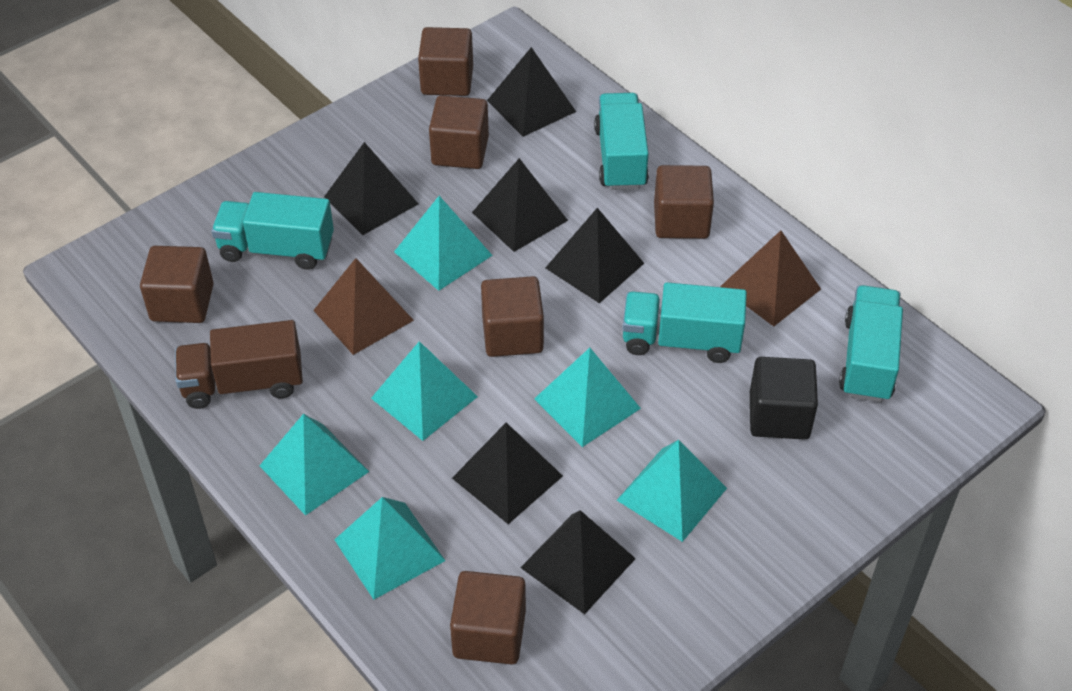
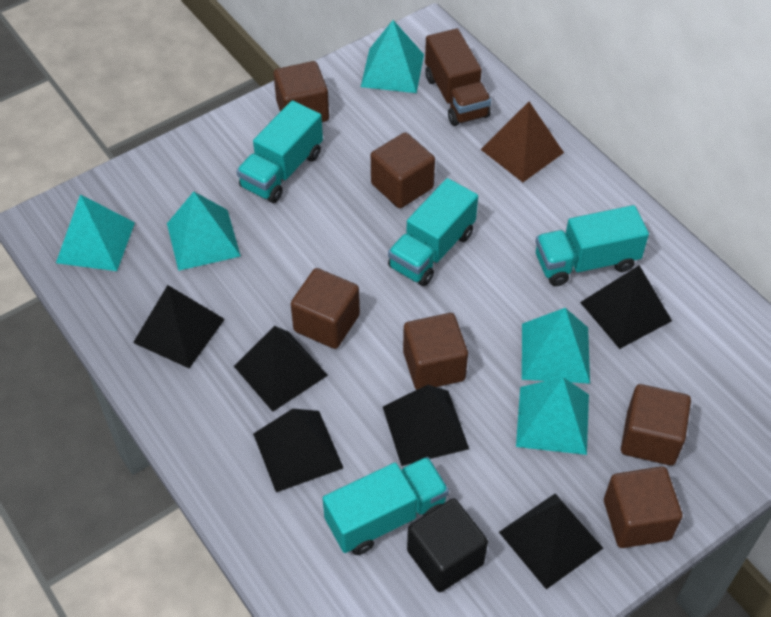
brown pyramid: [313,258,414,355] [720,230,821,327] = 2 -> [481,102,564,182] = 1
turquoise pyramid: [259,414,369,516] [334,497,445,600] [371,341,478,441] [394,196,493,291] [534,348,641,447] [617,440,727,542] = 6 -> [56,194,135,271] [167,192,241,271] [361,20,424,93] [516,377,589,455] [522,308,590,384] = 5

